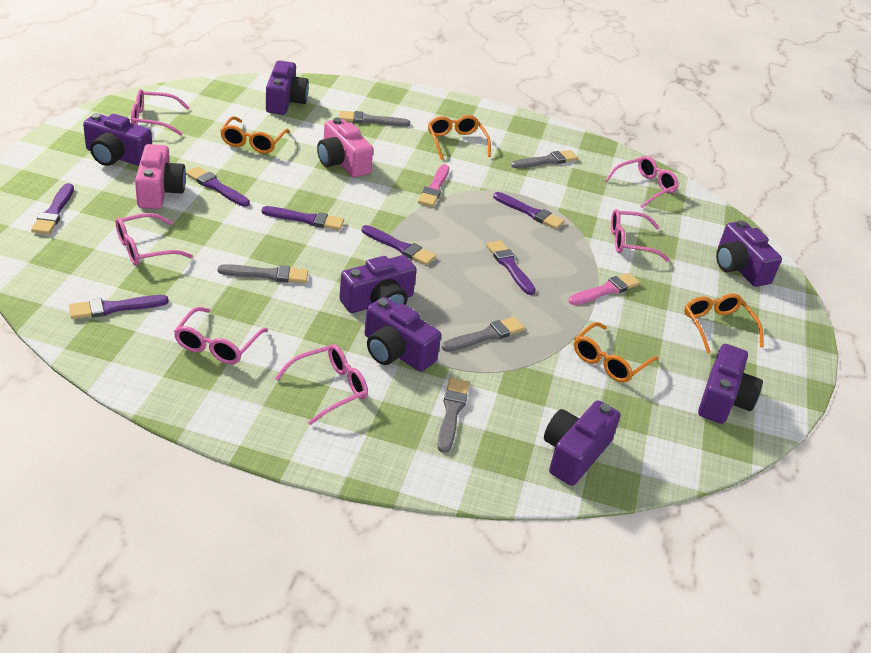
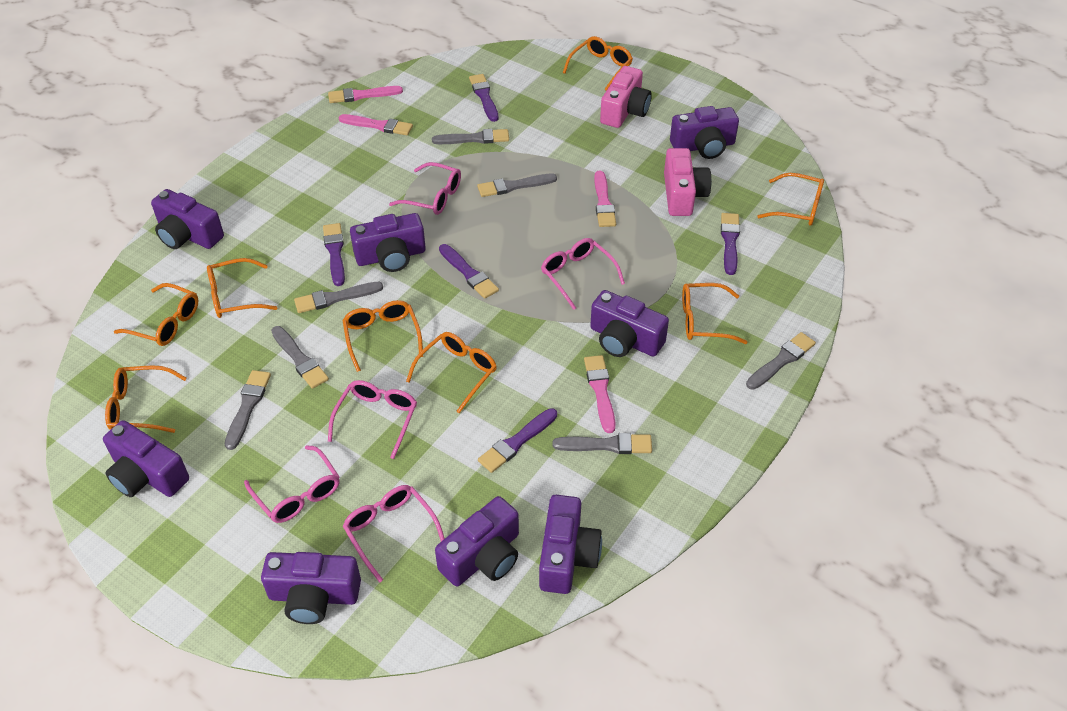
grey brush: [218,264,308,283] [339,111,410,127] [437,378,469,453] [442,317,525,352] [511,150,578,168] = 5 -> [225,370,271,450] [271,326,329,389] [294,282,383,313] [432,129,509,144] [477,174,557,197] [553,433,652,454] [746,332,816,390] = 7
orange glasses: [220,116,290,154] [428,115,491,160] [574,322,658,383] [684,293,764,354] = 4 -> [105,365,187,433] [114,283,198,346] [207,258,277,318] [342,300,423,372] [406,332,497,413] [563,36,633,91] [682,283,747,344] [758,173,824,226] = 8
pink brush: [418,164,449,207] [569,273,640,305] = 2 -> [328,86,403,103] [339,114,413,135] [584,355,616,433] [594,170,616,227] = 4
pink glasses: [116,213,193,266] [131,89,190,136] [174,307,268,364] [275,344,368,425] [605,156,679,208] [611,209,669,262] = 6 -> [244,445,340,523] [328,380,417,459] [343,485,445,583] [389,162,461,215] [541,238,625,310] = 5
purple brush: [31,183,74,234] [69,295,169,319] [186,166,250,207] [261,206,344,230] [362,225,436,265] [486,240,536,295] [493,192,565,229] = 7 -> [323,223,345,286] [439,244,499,299] [469,74,498,122] [478,408,557,473] [721,213,740,275] = 5
purple camera: [83,113,152,166] [266,61,309,115] [339,255,417,313] [364,297,441,372] [544,400,621,486] [698,344,763,424] [716,220,782,287] = 7 -> [103,420,189,497] [151,189,224,249] [261,552,361,624] [350,213,426,272] [435,496,519,586] [539,495,602,594] [590,290,669,357] [670,106,739,159] = 8

